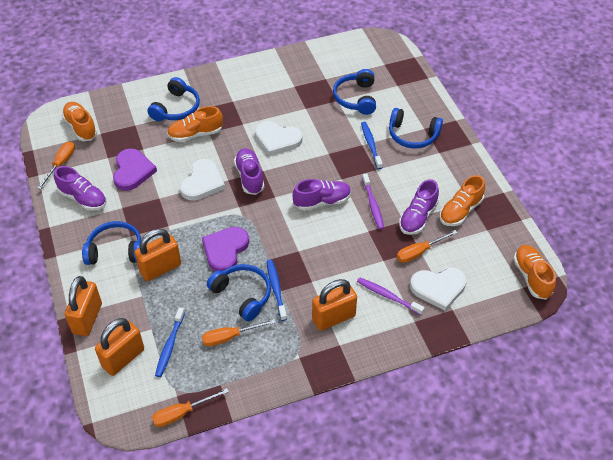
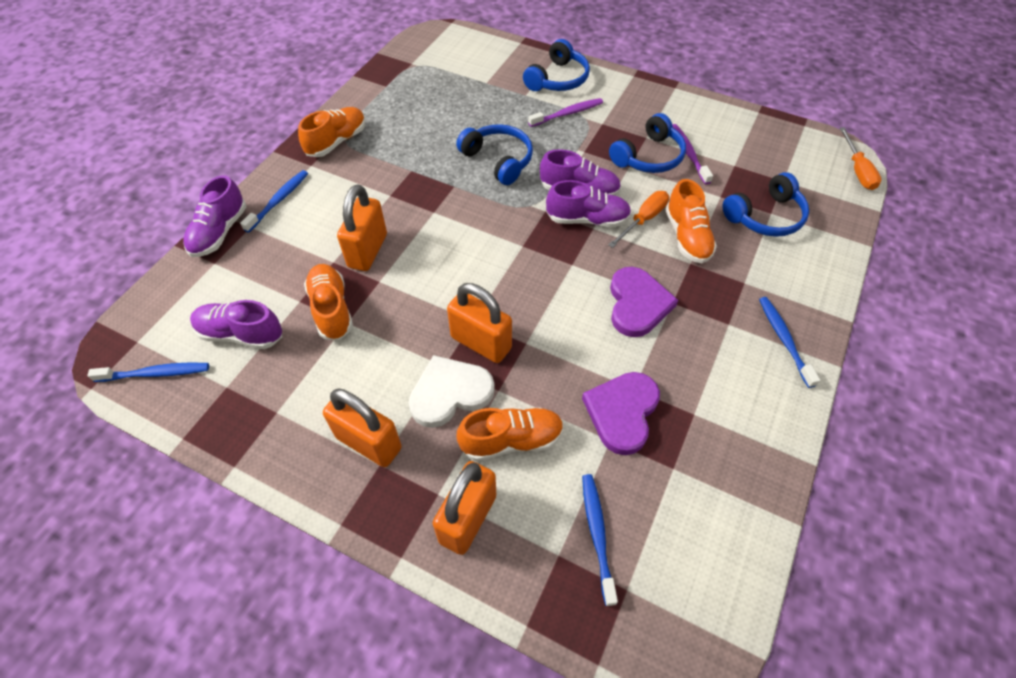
blue headphones: [82,221,141,265] [147,77,200,121] [207,264,271,321] [333,69,376,115] [389,108,443,148] = 5 -> [456,124,533,185] [523,39,590,91] [609,113,686,173] [723,172,809,237] = 4
blue toothbrush: [155,307,185,377] [267,259,287,321] [361,122,383,169] = 3 -> [87,362,209,382] [240,170,308,233] [582,474,618,606] [759,297,820,388] = 4
orange screwdriver: [37,141,75,189] [152,388,229,427] [202,319,276,346] [397,230,458,263] = 4 -> [608,191,669,248] [840,127,882,190] = 2
white heart: [180,159,225,201] [255,121,303,156] [410,267,467,311] = 3 -> [409,355,495,428] = 1

